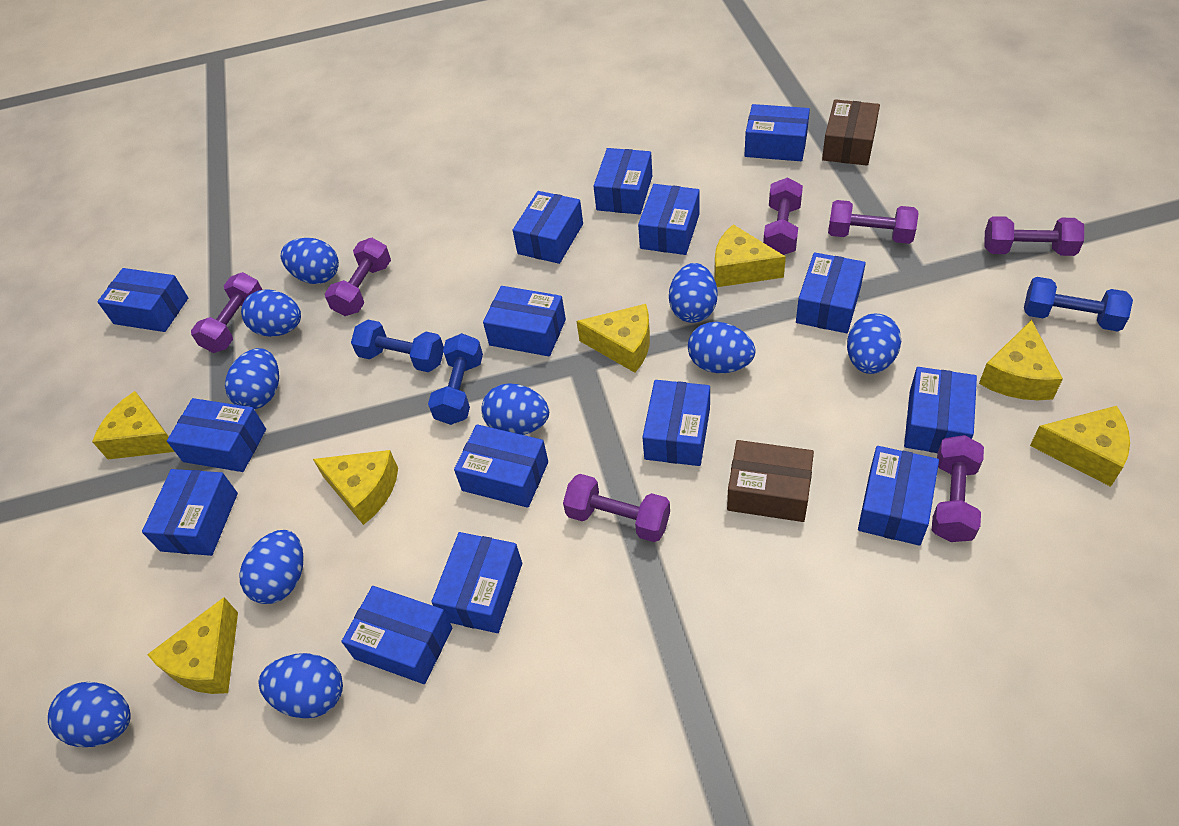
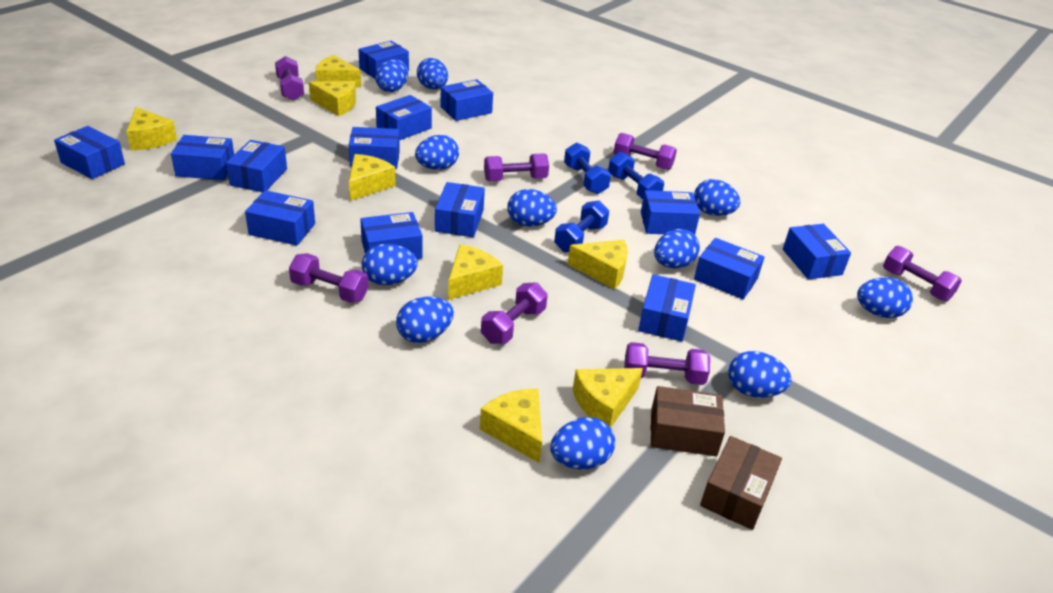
blue box: [97,268,188,332] [142,469,238,556] [167,398,266,472] [342,586,452,684] [431,532,522,633] [454,424,548,508] [483,286,566,356] [513,191,583,264] [594,148,652,214] [638,184,700,255] [642,380,710,466] [744,104,810,161] [796,252,866,333] [858,446,939,546] [904,367,977,453] = 15 -> [54,126,125,179] [171,135,234,180] [226,140,287,192] [245,190,315,246] [349,127,400,169] [358,41,409,79] [360,212,423,259] [376,95,432,140] [435,182,485,237] [440,79,493,121] [638,274,696,342] [641,190,700,235] [694,238,764,299] [783,224,851,279] = 14
blue egg: [48,682,131,747] [225,348,279,409] [239,530,304,604] [241,289,301,337] [258,653,343,718] [281,238,339,284] [481,383,549,435] [669,263,717,323] [688,322,756,373] [847,313,901,374] = 10 -> [362,244,418,285] [375,59,408,92] [396,297,454,343] [415,135,459,170] [417,58,448,89] [507,189,557,227] [550,417,615,469] [654,229,700,269] [694,179,740,216] [728,351,791,398] [857,277,913,318] = 11
yellow cheese: [92,391,175,459] [147,597,238,694] [313,450,398,525] [576,304,650,373] [714,224,786,287] [979,320,1063,400] [1030,406,1130,487] = 7 -> [126,107,177,150] [309,81,356,116] [315,55,361,87] [349,154,396,201] [448,244,503,300] [480,388,542,463] [567,240,628,289] [573,368,643,428] = 8

